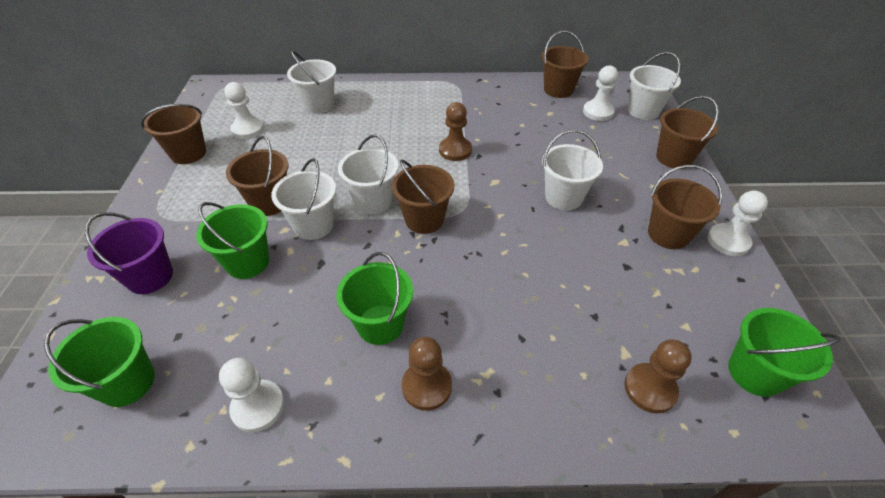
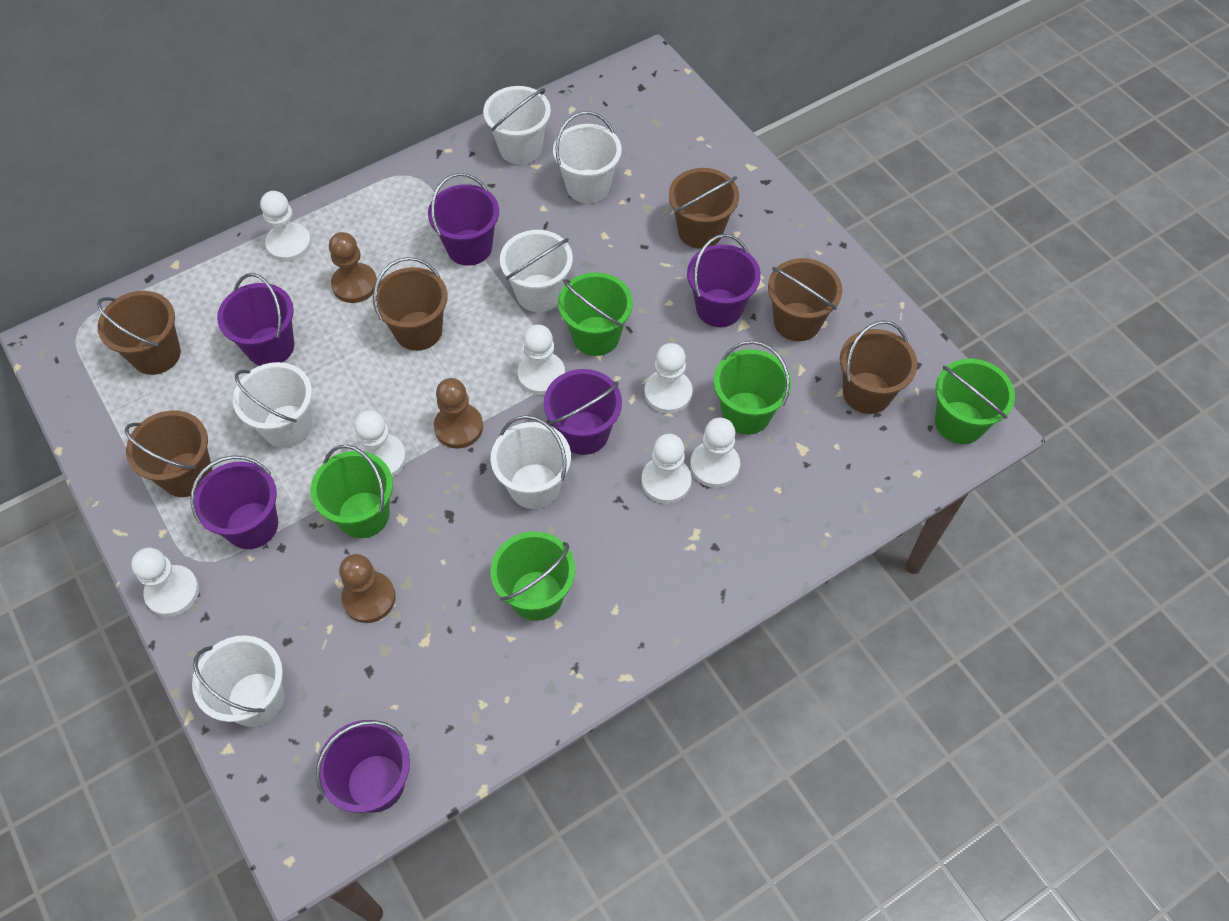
green bucket: [44,317,155,407] [196,202,269,279] [337,252,413,345] [728,308,841,397] = 4 -> [310,444,393,538] [490,531,575,621] [558,272,633,356] [714,341,791,435] [935,359,1015,444] = 5
purple bucket: [85,212,173,294] = 1 -> [190,455,278,549] [217,273,294,366] [316,720,410,813] [428,173,499,266] [544,369,622,455] [687,234,761,327] = 6
white bucket: [271,158,336,240] [287,51,336,113] [338,134,399,214] [542,130,603,210] [628,52,681,120] = 5 -> [192,635,284,727] [233,362,312,448] [483,86,551,164] [491,415,571,509] [500,230,573,312] [553,111,622,203] = 6
white pawn: [219,358,285,432] [224,82,264,139] [583,65,618,121] [708,190,768,256] = 4 -> [131,548,199,617] [260,191,311,262] [354,410,406,477] [517,325,565,395] [641,434,692,504] [644,343,692,414] [690,418,740,488] = 7

